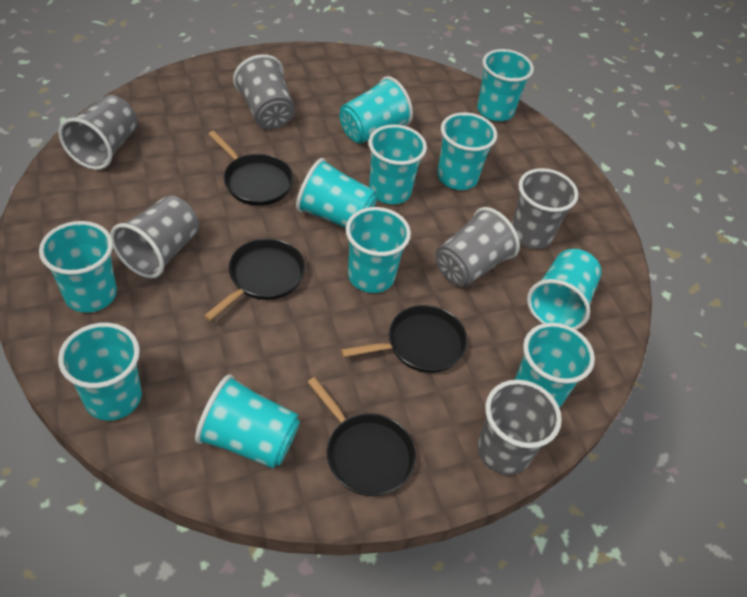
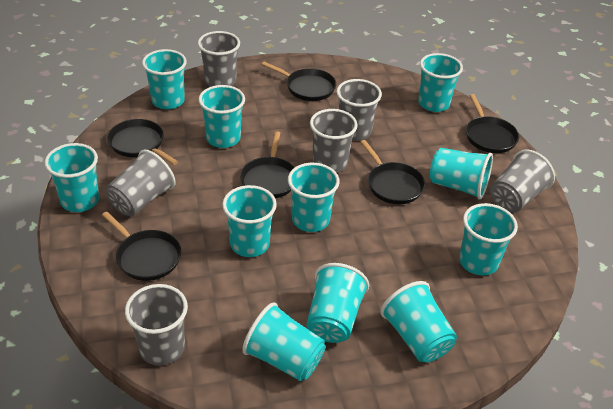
black pan: [204,238,305,321] [208,131,294,206] [307,377,416,496] [341,305,468,373] = 4 -> [102,211,181,281] [107,119,178,165] [240,131,295,198] [262,62,336,101] [360,140,425,204] [466,94,519,153] = 6

